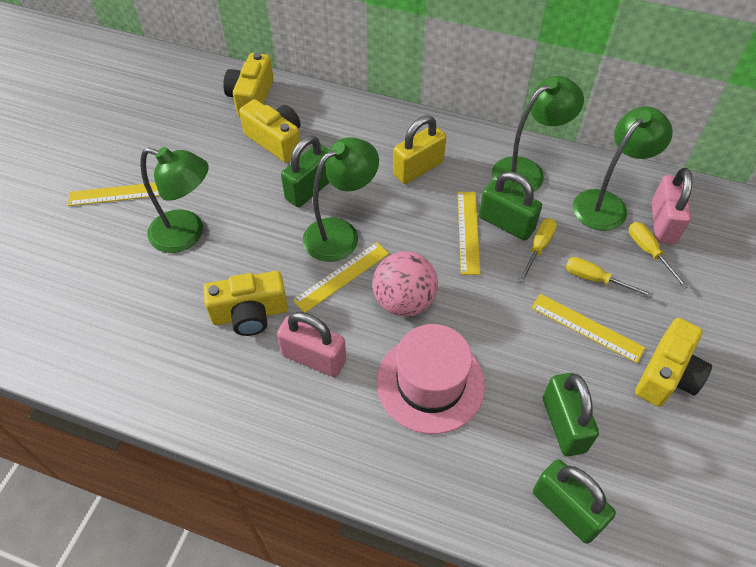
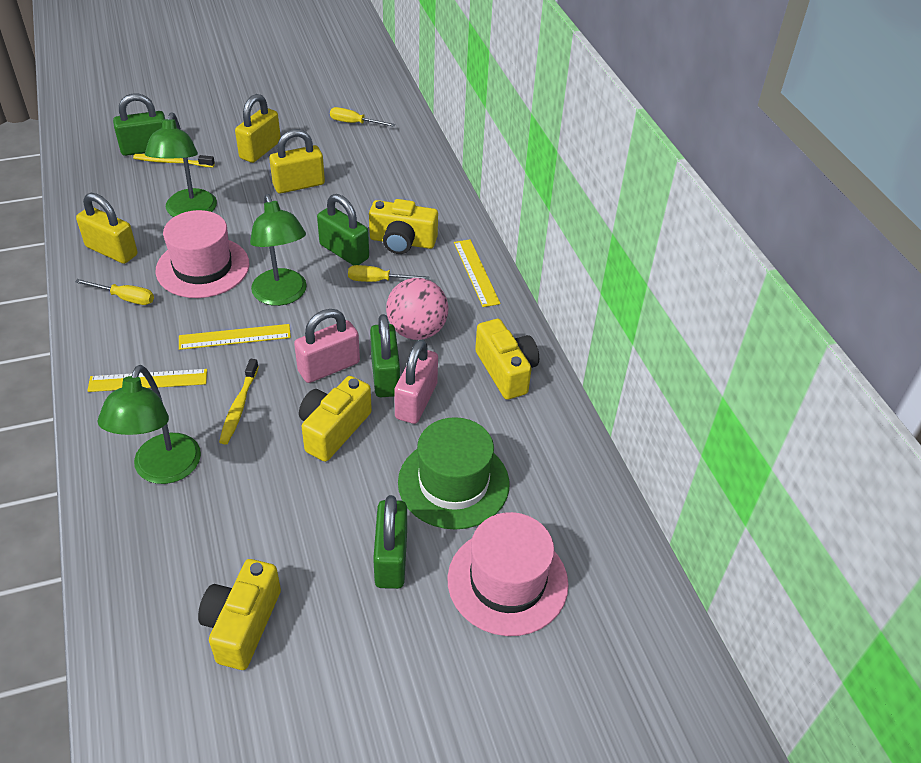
green hat: none = 0 -> [398,417,510,530] = 1
green lamp: [140,147,209,253] [303,137,379,262] [492,76,584,194] [573,106,673,231] = 4 -> [98,365,201,484] [145,112,217,217] [250,194,307,306] = 3
pink hat: [377,324,485,434] = 1 -> [156,210,250,298] [447,512,569,636] = 2
yellow padlock: [393,115,446,184] = 1 -> [76,193,138,264] [235,94,281,163] [269,129,325,194] = 3
yellow ruler: [68,183,160,206] [293,242,389,313] [458,192,480,275] [531,294,645,363] = 4 -> [87,369,207,392] [179,324,291,350] [454,239,500,307] = 3
yellow toothbrush: none = 0 -> [133,154,215,167] [219,359,259,444] = 2

